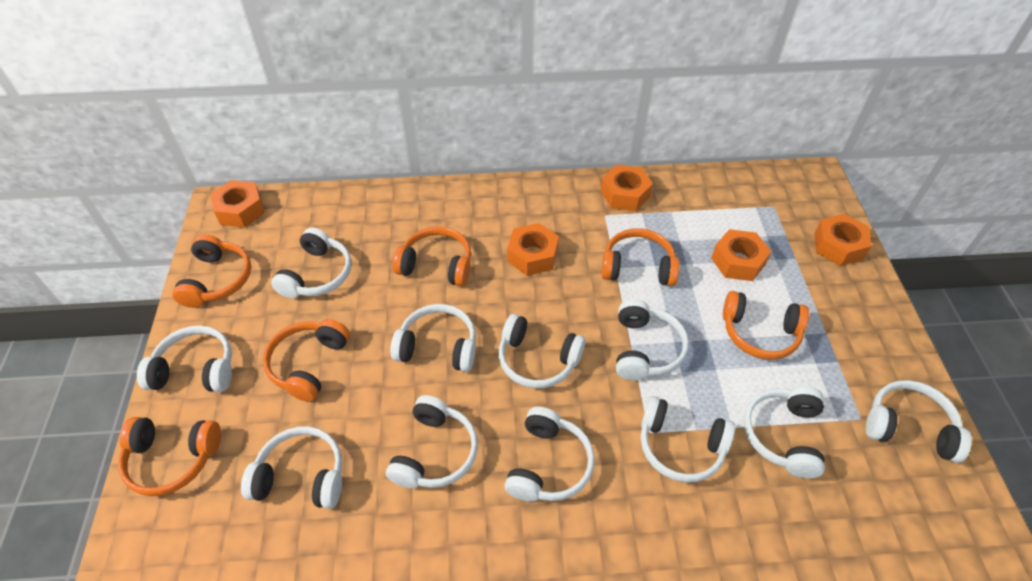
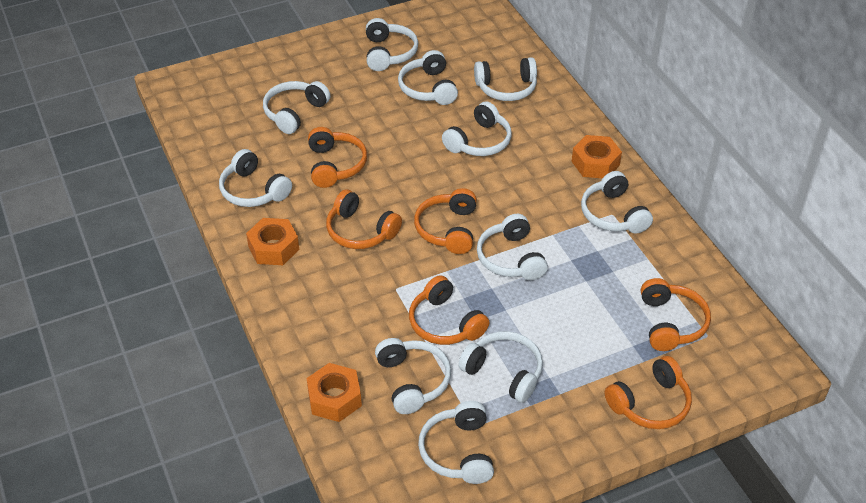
orange nut: [210,180,265,228] [507,223,559,276] [601,165,653,211] [711,229,771,281] [814,214,872,266] = 5 -> [246,218,299,265] [306,363,362,422] [572,135,622,178] = 3

